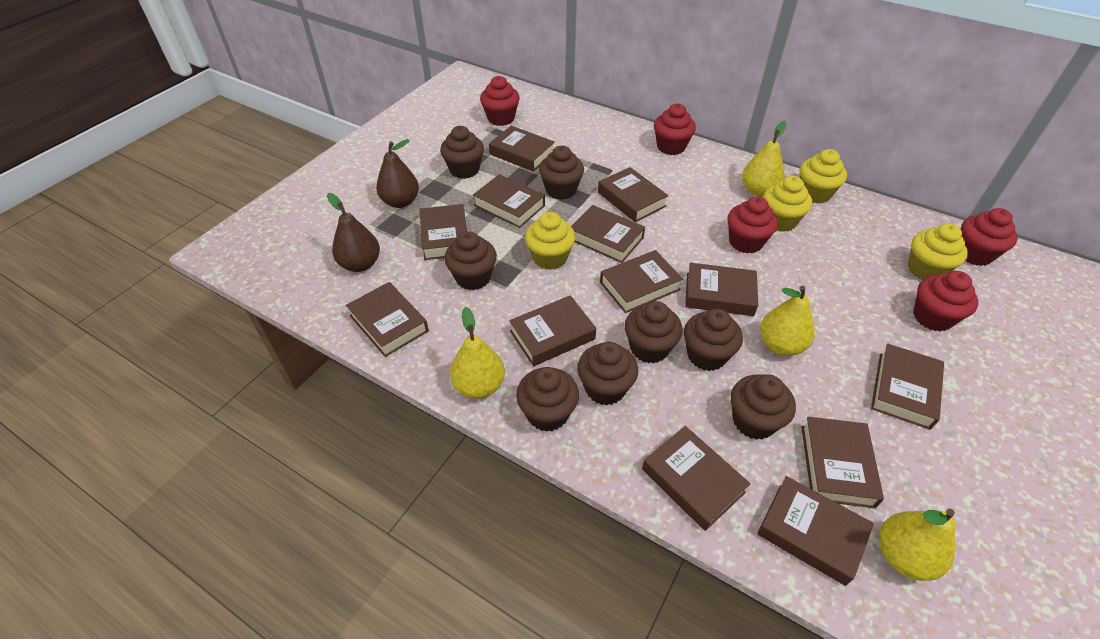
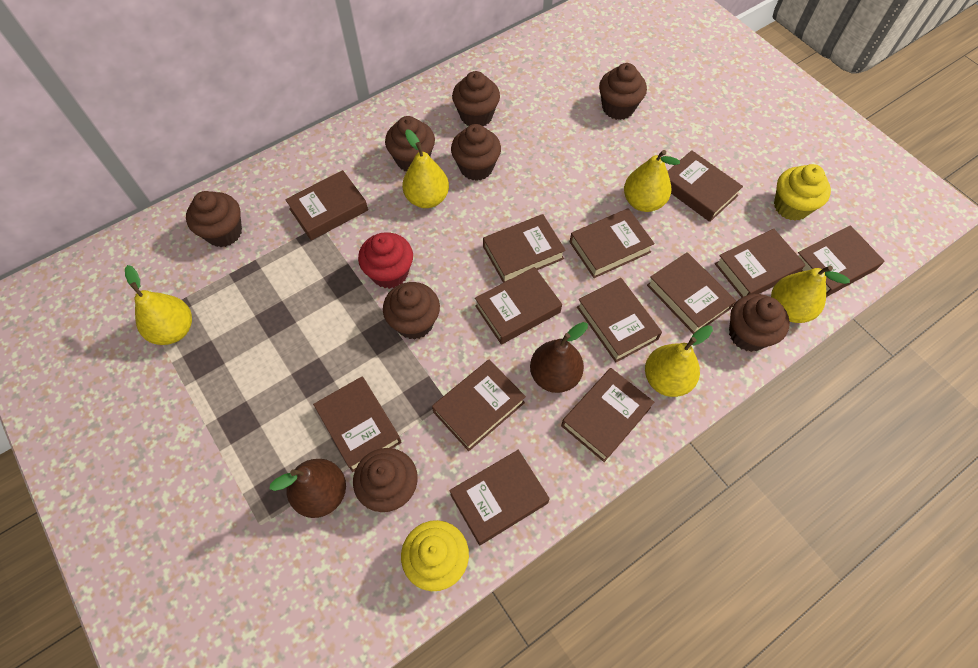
red cupcake: [480,76,520,126] [654,104,696,155] [727,196,778,253] [913,271,978,331] [961,208,1018,266] = 5 -> [358,233,413,289] = 1
yellow cupcake: [525,212,575,270] [763,176,812,232] [800,149,847,204] [908,223,968,280] = 4 -> [401,520,469,591] [774,164,831,221] = 2
yellow pear: [450,307,505,399] [742,121,786,197] [760,286,815,356] [879,509,956,581] = 4 -> [125,265,192,345] [402,129,449,208] [624,150,680,212] [645,325,713,397] [771,266,850,323] = 5

